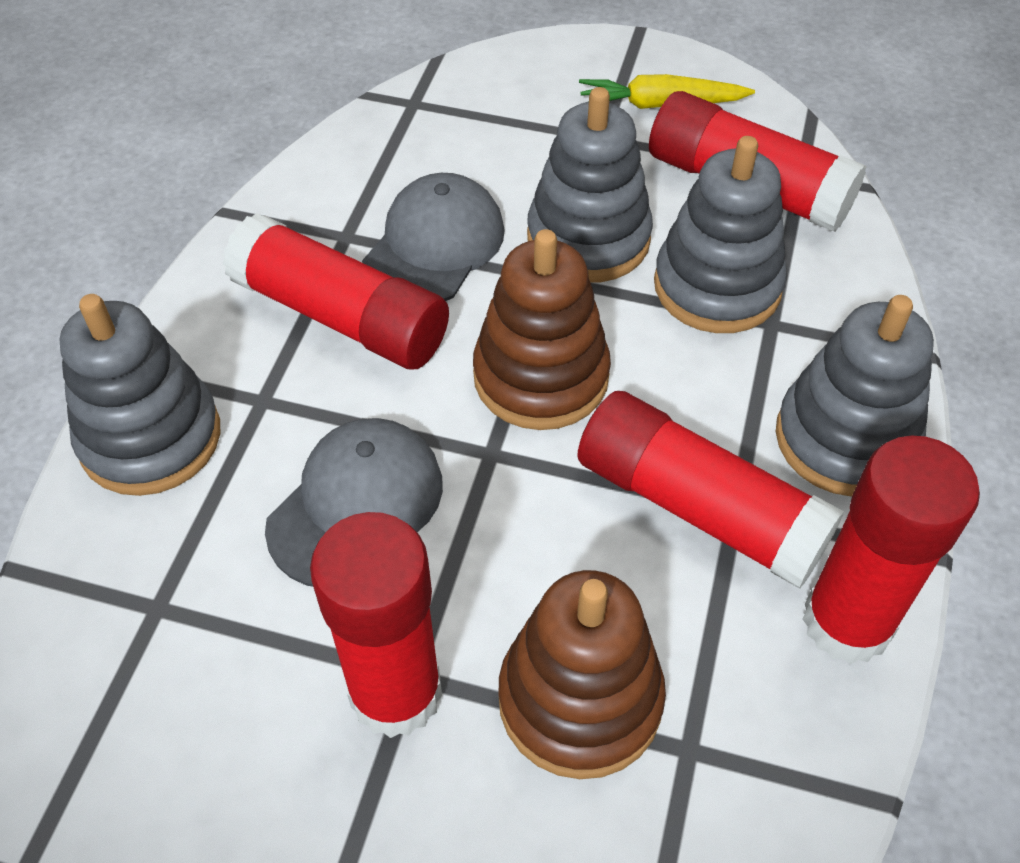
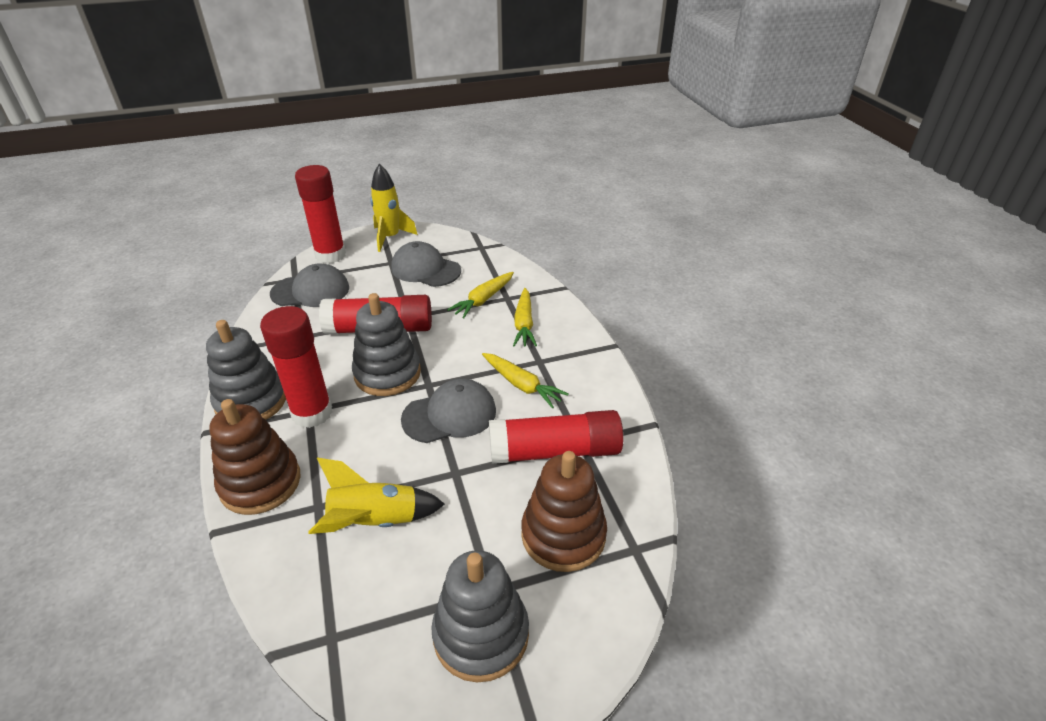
grey cap: [265,418,443,587] [362,173,505,301] = 2 -> [270,264,349,307] [391,241,461,287] [401,378,496,443] = 3
grey stacking toy: [59,294,220,496] [527,87,653,283] [654,136,787,333] [776,295,934,497] = 4 -> [206,320,286,420] [352,293,421,396] [431,550,529,682] = 3
red glue stick: [223,213,449,369] [310,512,442,738] [577,391,844,589] [649,91,867,232] [802,435,980,664] = 5 -> [260,306,333,428] [295,165,346,264] [319,295,432,335] [489,410,623,464] = 4
yellow carrot: [579,74,755,109] = 1 -> [447,272,514,319] [482,353,569,409] [513,288,537,346] = 3
yellow rocket: none = 0 -> [309,458,445,534] [370,164,418,252] = 2

